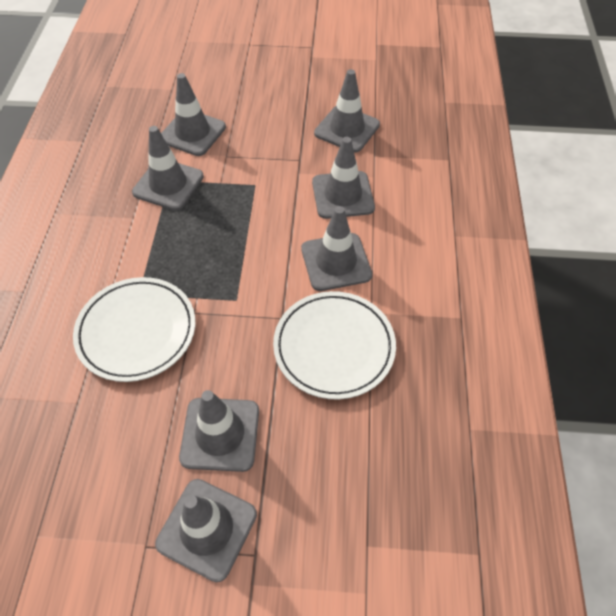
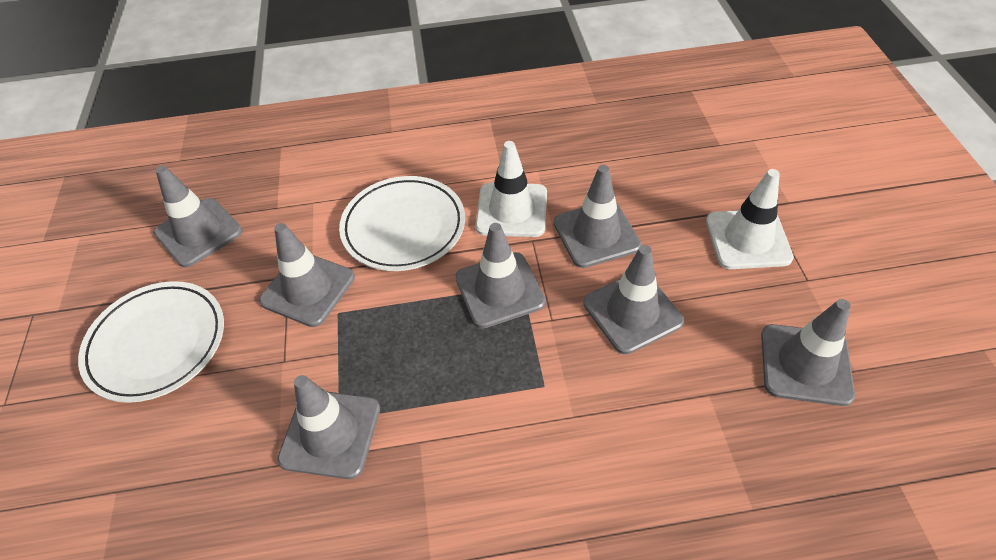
white traffic cone: none = 0 -> [475,141,547,237] [706,169,794,269] = 2

